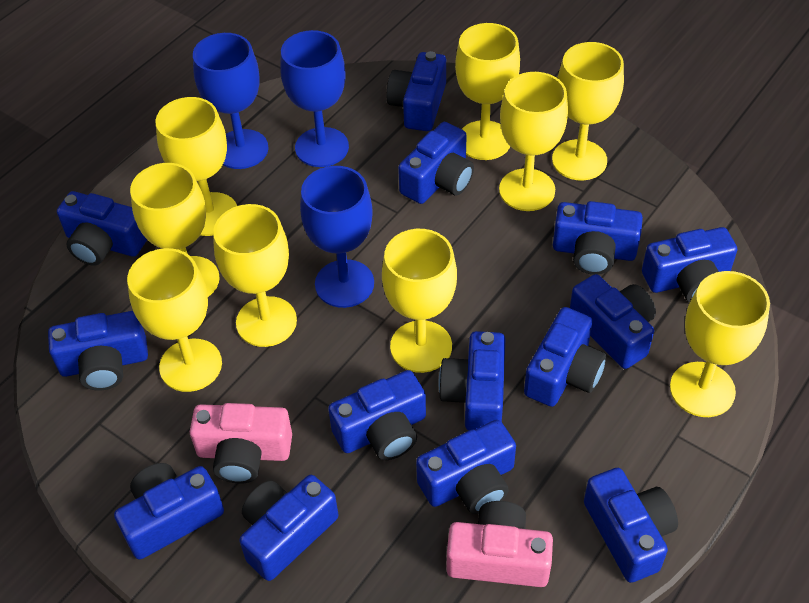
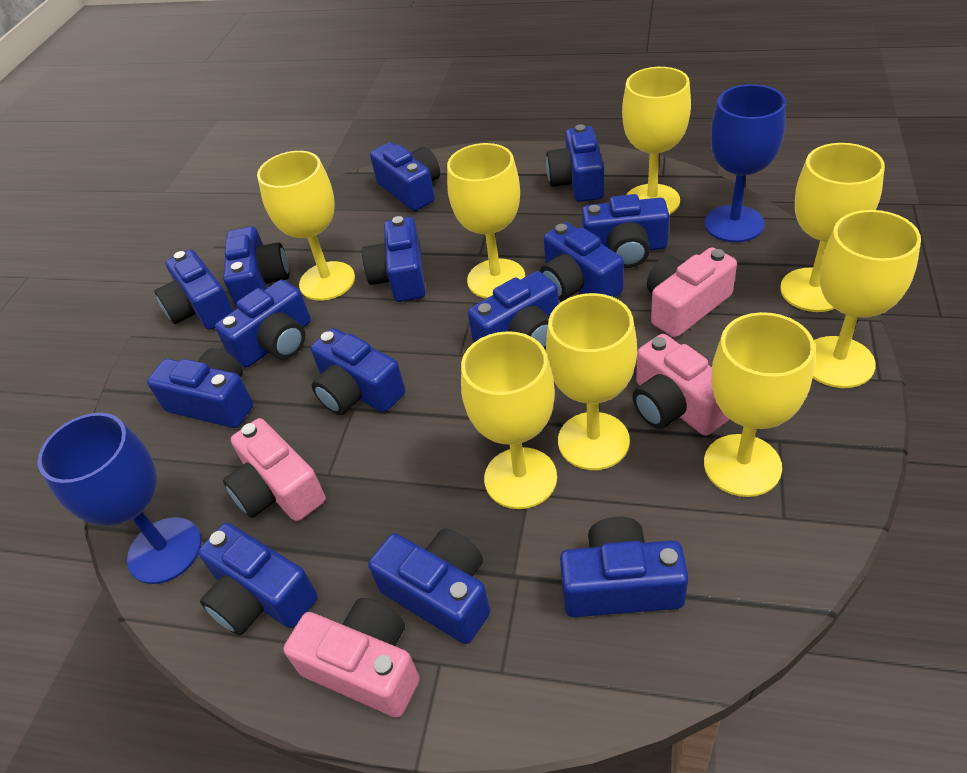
blue goblet: [193,33,269,169] [280,30,349,167] [300,166,374,308] = 3 -> [38,413,201,584] [705,84,786,243] = 2
pink camera: [190,403,292,484] [447,501,553,587] = 2 -> [223,418,326,521] [284,598,420,718] [633,334,729,436] [647,247,737,337] = 4
yellow goblet: [127,248,222,392] [130,163,220,297] [155,97,237,236] [213,204,297,347] [382,229,457,373] [455,23,520,160] [499,72,568,211] [552,42,624,181] [670,271,770,417] = 9 -> [257,151,355,301] [447,143,525,299] [461,331,557,509] [546,293,637,470] [622,67,691,215] [704,312,815,497] [780,143,885,312] [813,210,921,388] = 8

